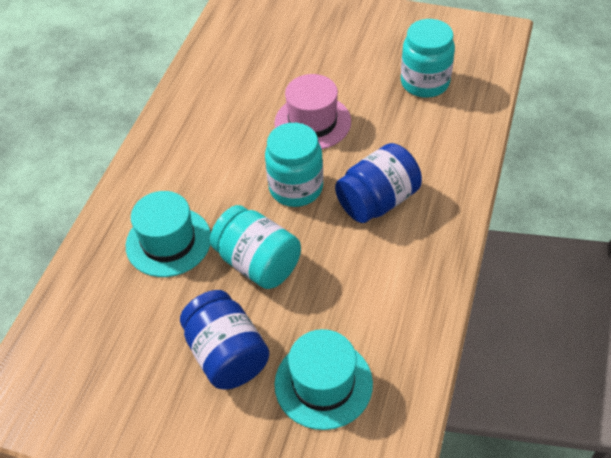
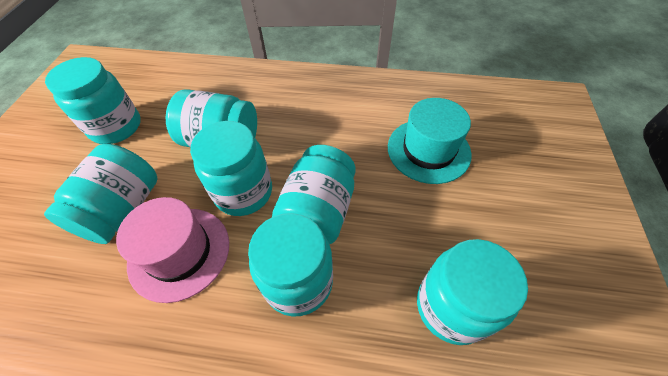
blue jar: [180,290,269,390] [335,143,422,223] = 2 -> none = 0
turquoise hat: [126,191,211,277] [274,329,373,430] = 2 -> [388,98,472,184] = 1
turquoise jar: [210,205,301,289] [265,123,323,207] [401,19,455,98] = 3 -> [44,144,157,244] [45,57,141,144] [166,89,257,147] [190,121,272,216] [248,213,333,317] [272,145,356,244] [417,239,528,345] = 7

